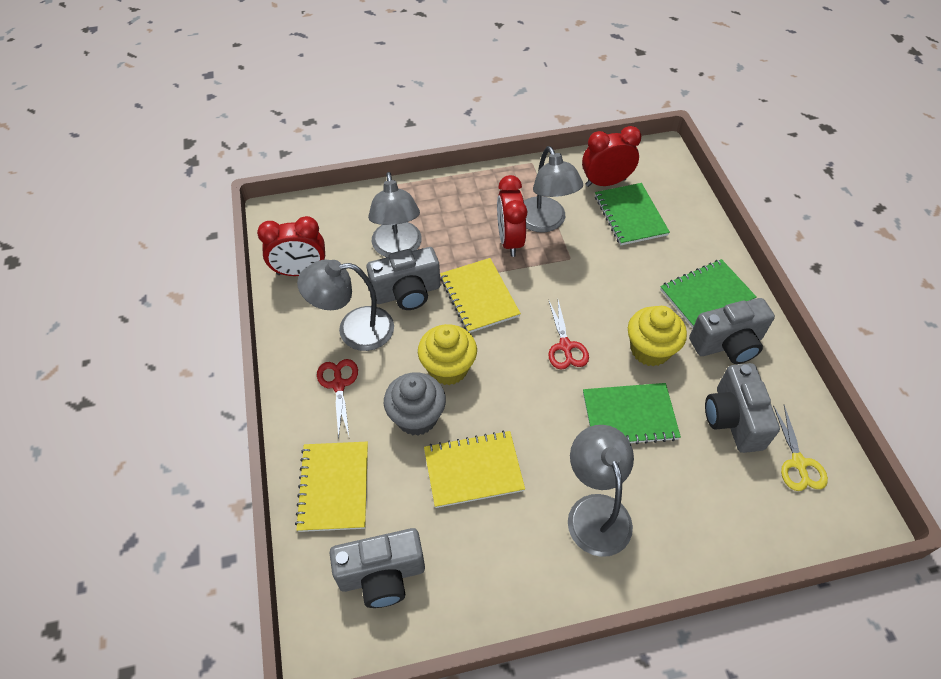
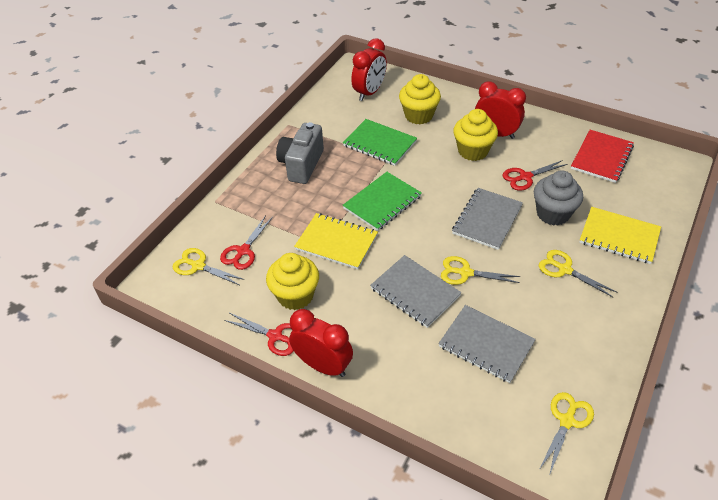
green notebook: [583,383,681,444] [595,183,670,245] [660,259,757,328] = 3 -> [343,119,417,166] [343,172,422,231] = 2
grey camera: [330,528,425,608] [367,247,440,310] [689,298,775,364] [705,363,780,453] = 4 -> [276,122,324,184] = 1
grey lamp: [297,260,394,351] [368,172,422,257] [524,146,583,232] [568,425,634,557] = 4 -> none = 0
grey notebook: none = 0 -> [370,255,462,328] [438,305,536,383] [452,188,523,250] = 3
red notebook: none = 0 -> [571,130,634,183] = 1
red scissors: [317,359,358,439] [548,299,589,370] = 2 -> [220,216,273,270] [224,313,294,356] [502,160,568,191] = 3
yellow cupcake: [418,324,477,385] [628,306,687,366] = 2 -> [266,253,319,310] [399,74,441,125] [453,109,498,161] = 3
yellow notebook: [295,442,368,532] [424,431,525,508] [440,258,521,333] = 3 -> [294,213,378,269] [579,207,661,264] = 2
yellow scissors: [773,405,828,491] = 1 -> [172,248,245,285] [441,256,520,285] [539,250,616,298] [539,392,594,476] = 4

